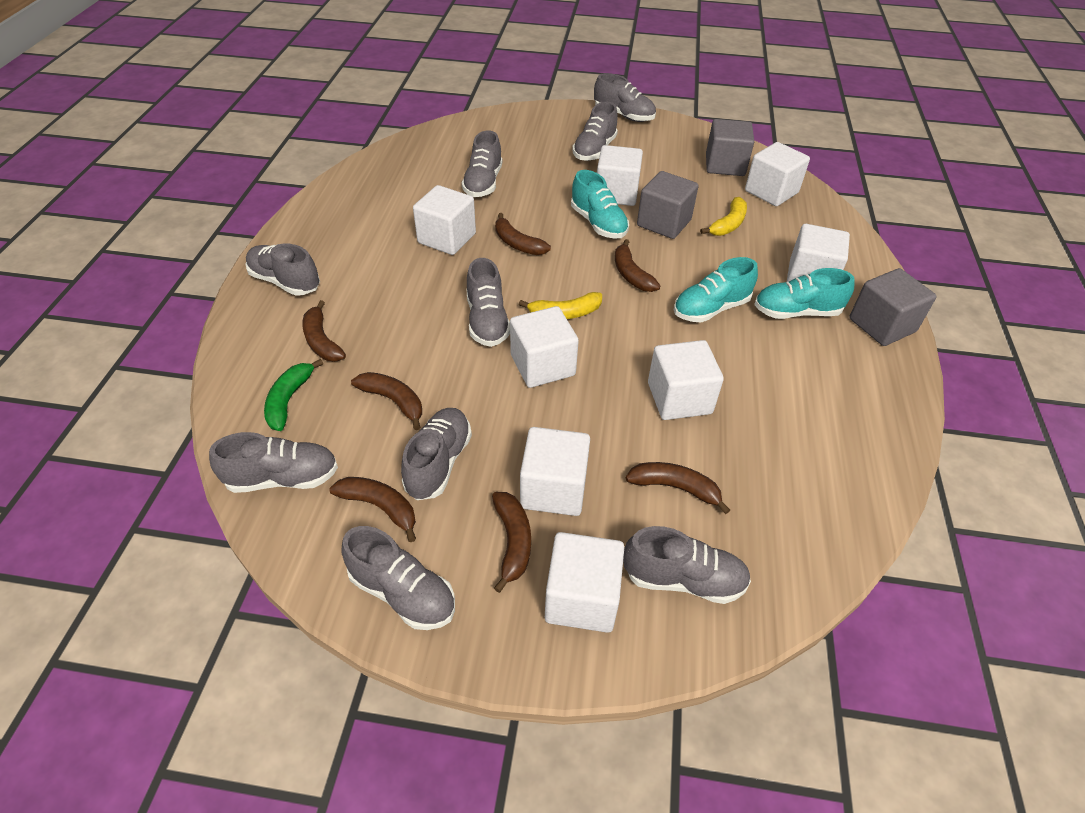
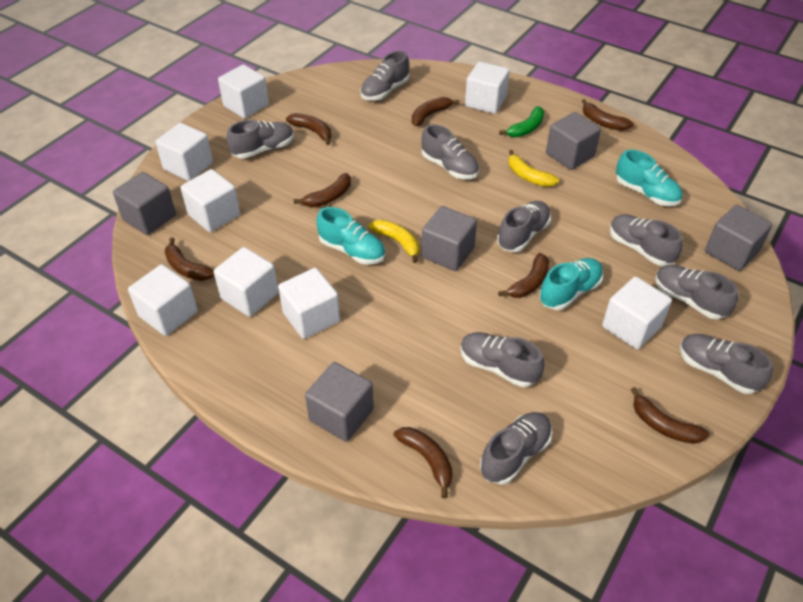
brown banana: [302,300,346,361] [329,477,416,542] [351,372,422,430] [492,492,531,593] [495,213,551,255] [615,239,660,292] [626,462,730,514] = 7 -> [165,237,214,281] [286,113,331,145] [294,173,351,207] [393,427,453,498] [412,97,459,126] [498,253,549,298] [582,99,634,131] [631,387,709,444] = 8
grey cube: [637,171,699,239] [706,119,754,176] [849,268,937,346] = 3 -> [113,172,176,235] [305,362,374,442] [421,206,477,271] [546,112,601,170] [705,205,773,271] = 5

